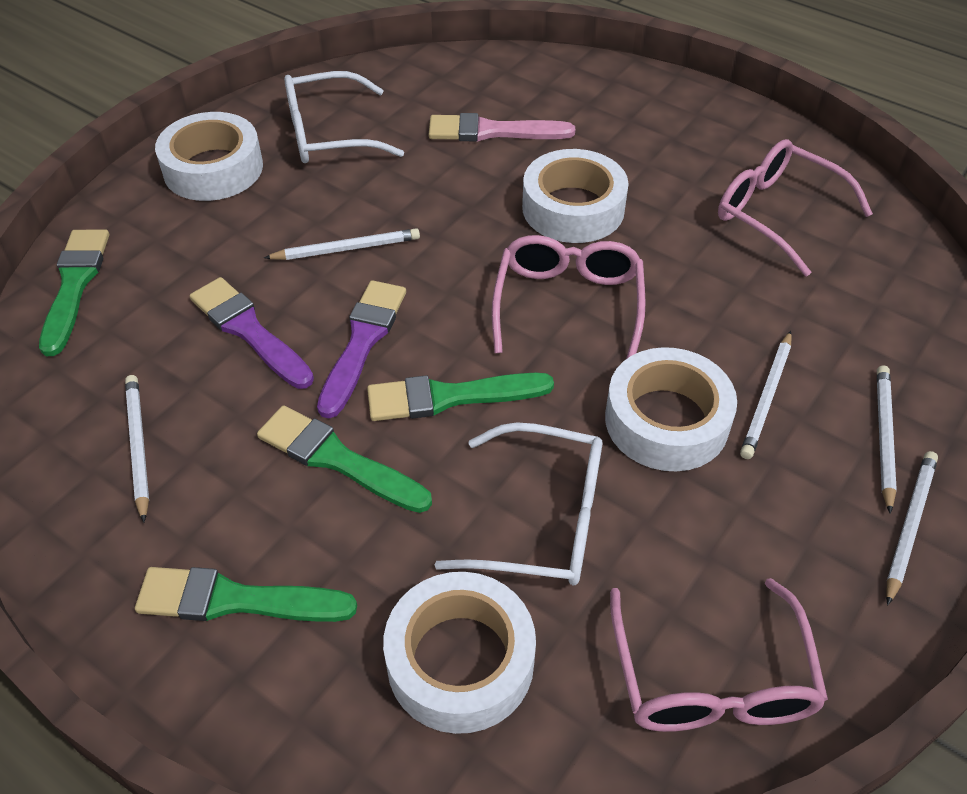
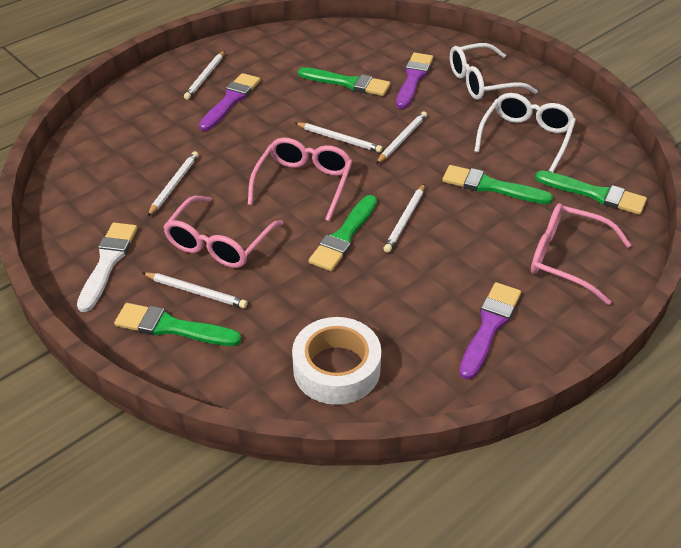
green brush: [39,230,109,356] [135,567,357,622] [257,405,432,513] [367,372,554,421] = 4 -> [114,303,242,346] [298,67,390,96] [309,195,377,271] [442,165,553,204] [535,170,647,215] = 5
pink brush: [429,113,575,141] = 1 -> none = 0
purple brush: [190,277,314,389] [317,280,406,418] = 2 -> [199,73,260,131] [396,53,433,109] [459,282,521,380] = 3
white brush: none = 0 -> [77,223,137,312] = 1
white pencil: [125,375,149,523] [264,228,420,260] [740,331,792,459] [877,366,897,514] [886,451,938,606] = 5 -> [143,272,248,308] [147,151,199,217] [184,51,225,100] [295,122,383,153] [376,111,427,164] [384,184,425,253] = 6
white tape: [155,112,263,201] [383,572,536,734] [522,149,629,243] [605,347,737,471] = 4 -> [292,317,382,405] = 1

